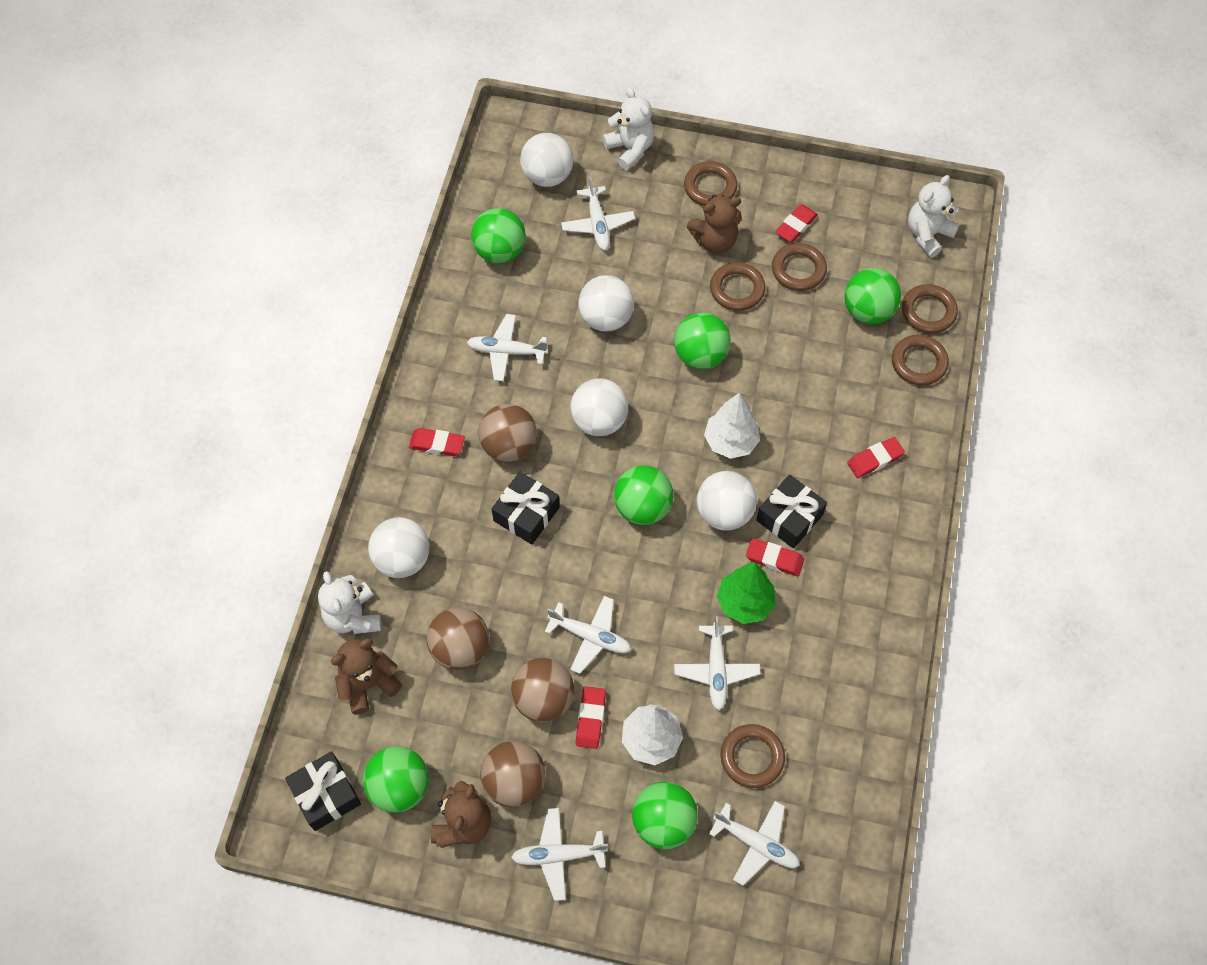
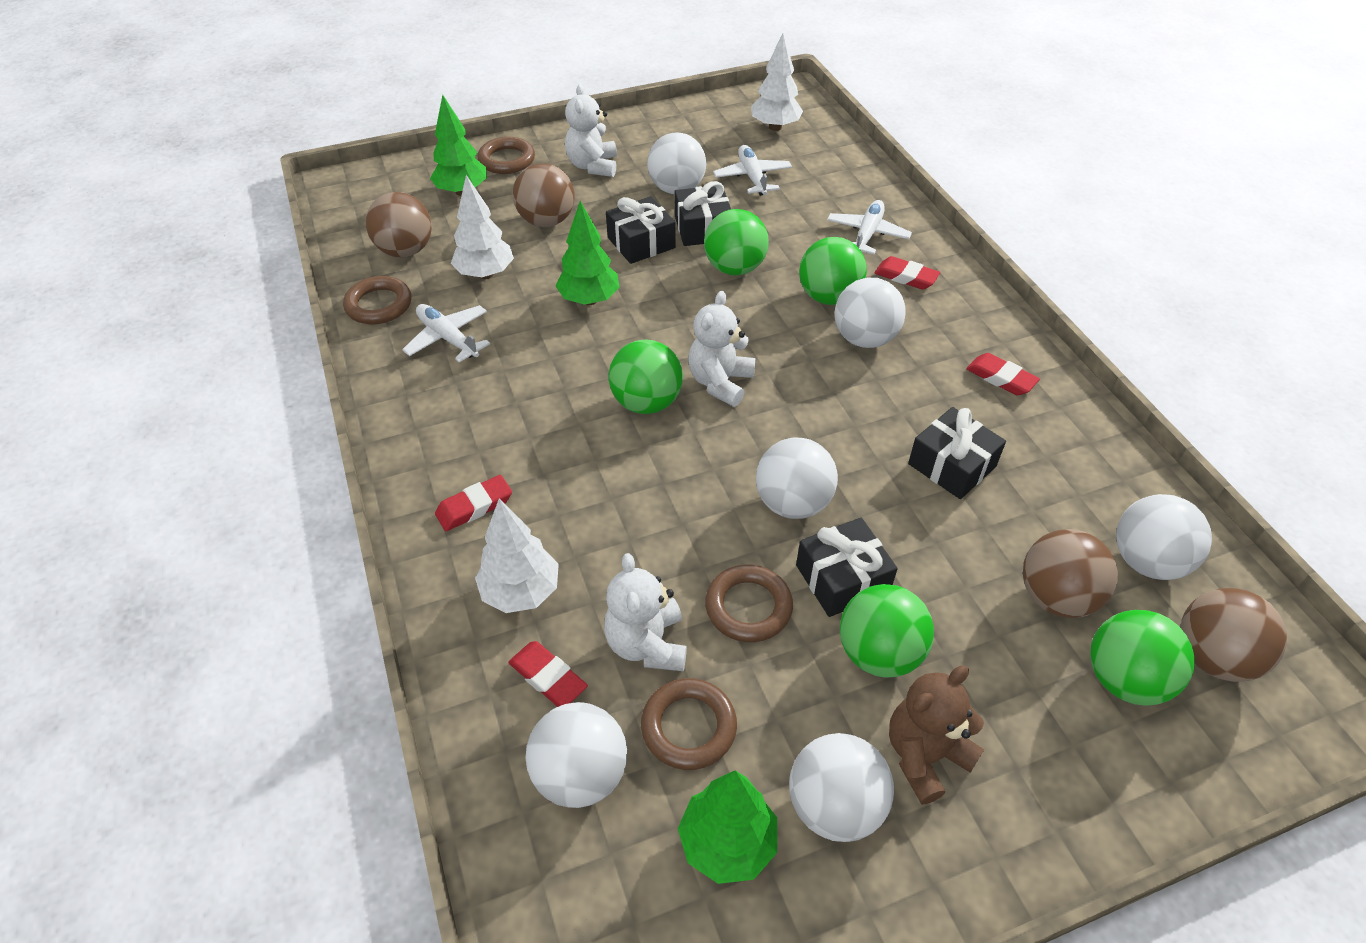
black gift: [285,751,361,831] [492,472,560,545] [756,475,827,549] = 3 -> [606,196,676,264] [675,181,731,246] [796,518,898,617] [908,407,1006,499] = 4
brown ring: [684,161,737,206] [710,262,765,311] [720,724,785,788] [772,243,827,291] [892,335,949,386] [902,284,958,334] = 6 -> [343,276,411,324] [477,137,535,174] [641,678,737,770] [705,565,793,642] = 4
brown teddy bear: [331,638,402,715] [431,781,491,848] [687,195,741,253] = 3 -> [889,666,984,805] = 1
green ball: [363,746,429,813] [471,208,526,264] [614,465,673,525] [632,781,698,849] [674,313,731,369] [844,268,901,324] = 6 -> [609,340,683,414] [704,209,769,275] [799,237,867,305] [840,584,934,678] [1090,610,1195,706] = 5
green tree: [717,562,776,624] = 1 -> [430,95,487,196] [556,201,620,305] [678,770,777,884] = 3
red eraser: [409,428,465,456] [576,686,606,749] [746,538,804,576] [775,204,818,242] [847,437,905,478] = 5 -> [435,475,512,531] [508,641,588,707] [874,256,940,290] [966,353,1040,395] = 4
white ball: [368,517,429,578] [520,133,573,187] [570,378,628,436] [578,275,634,332] [697,471,757,531] = 5 -> [526,702,627,808] [647,133,706,194] [756,438,838,519] [789,733,894,842] [835,278,905,348] [1116,494,1212,580] = 6
white plane: [467,314,548,382] [511,808,608,901] [545,596,631,674] [561,176,635,250] [674,616,760,710] [709,801,800,886] = 6 -> [402,304,490,362] [713,145,792,196] [827,200,912,254] = 3
white tree: [622,704,683,765] [704,392,760,459] = 2 -> [451,175,514,279] [475,499,559,613] [751,33,803,131] = 3

